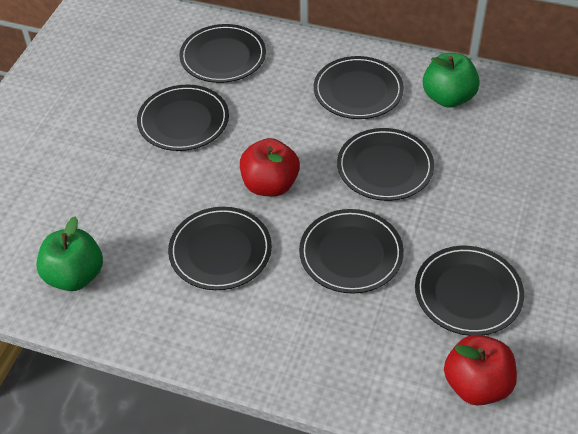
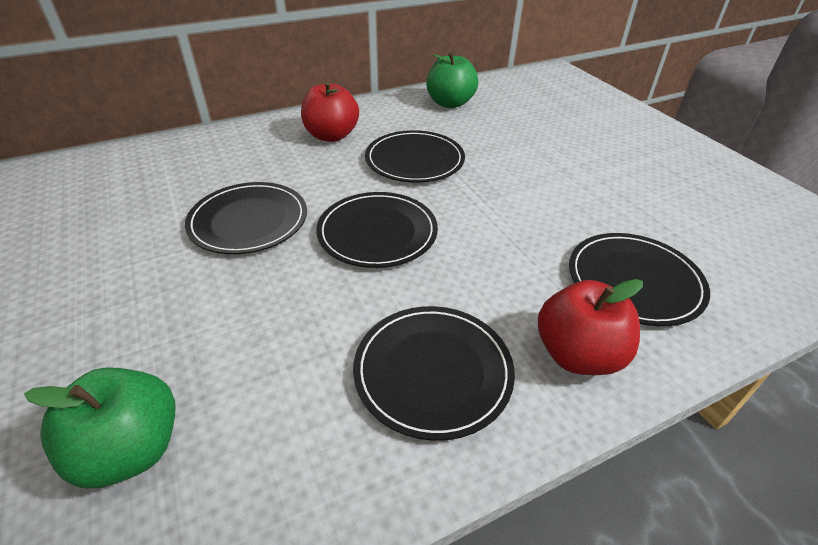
black plate: [137,85,229,151] [168,207,272,290] [180,24,266,83] [299,209,404,294] [314,56,404,119] [337,128,434,201] [415,246,524,336] = 7 -> [185,182,307,254] [316,192,438,268] [353,306,515,441] [365,130,465,183] [569,233,710,326] = 5

